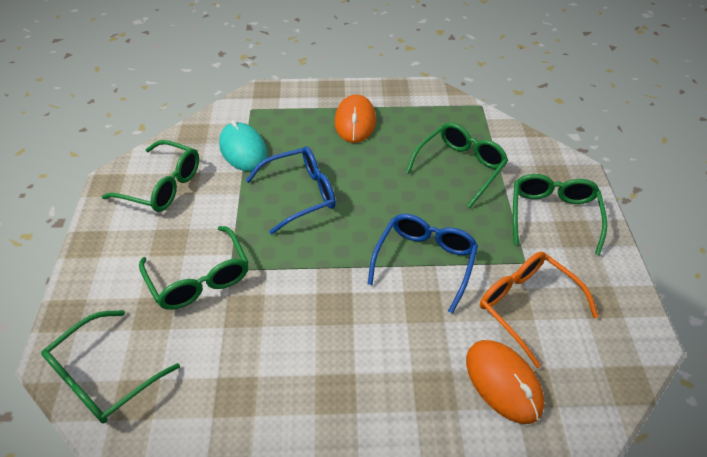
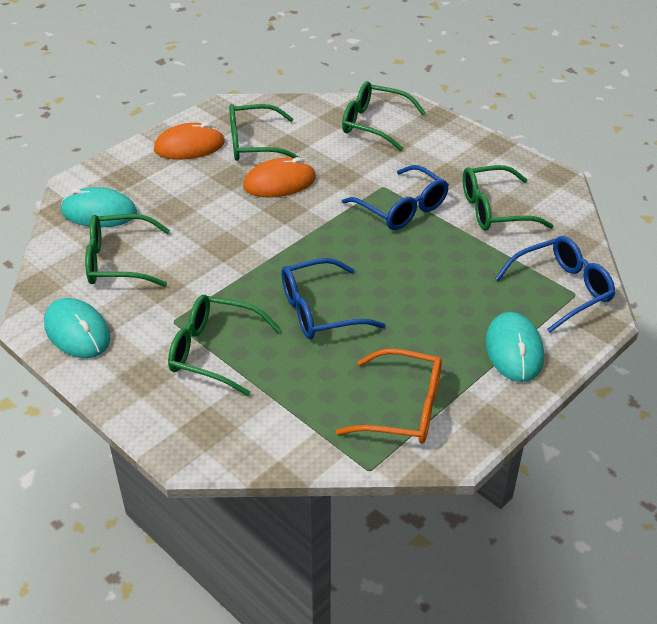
blue glasses: [246,147,336,235] [368,214,478,313] = 2 -> [281,258,385,339] [342,165,449,230] [495,236,615,333] = 3
turquoise mouse: [219,120,267,172] = 1 -> [44,298,110,358] [61,187,137,227] [485,312,544,382] = 3

